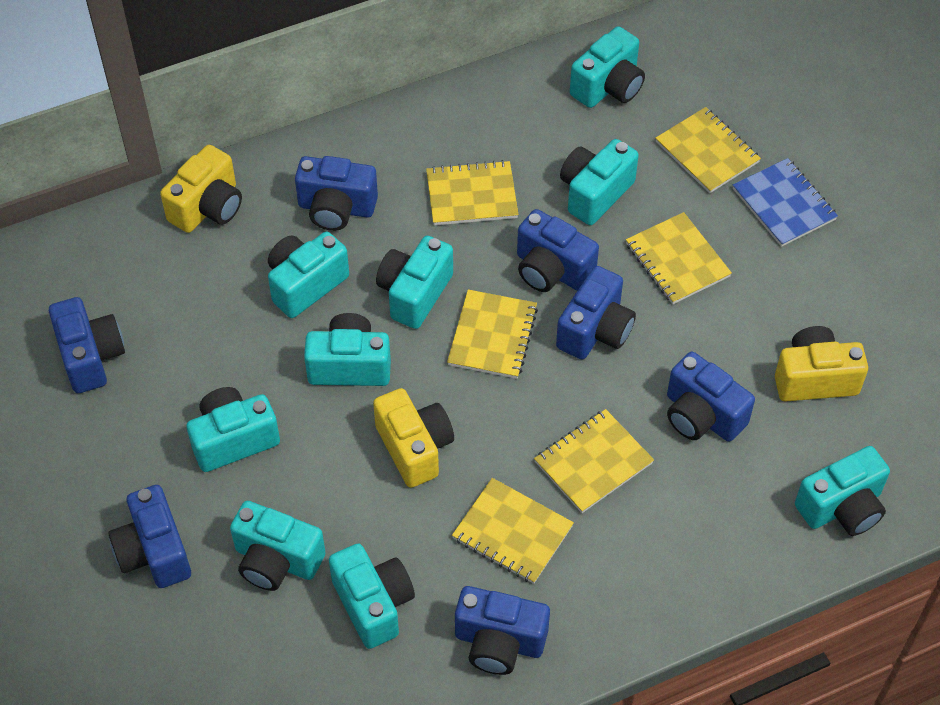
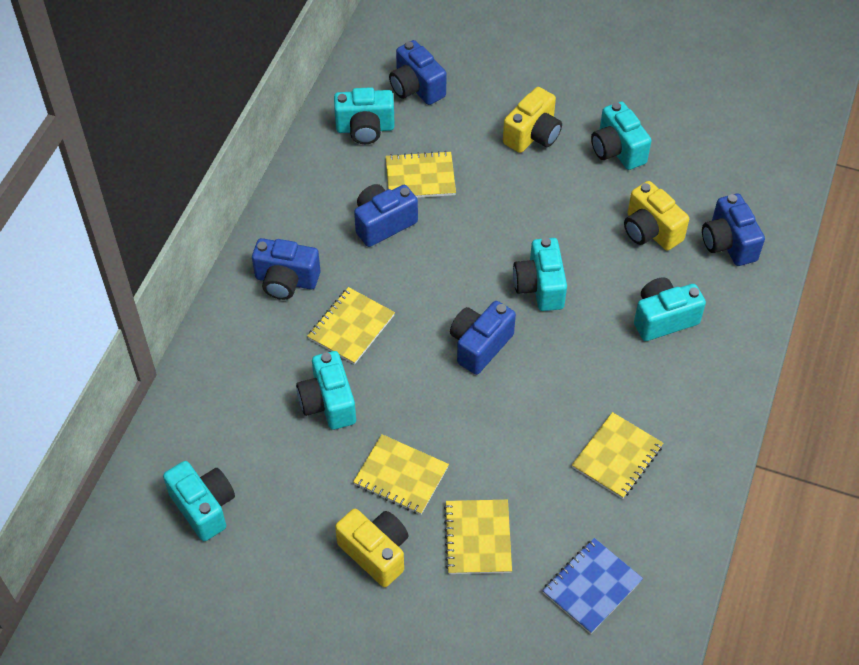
blue camera: [49,297,125,393] [108,485,191,588] [295,156,378,231] [455,586,550,675] [517,209,599,292] [556,266,636,360] [667,352,755,442] = 7 -> [252,238,320,300] [354,184,418,247] [389,40,447,105] [450,301,516,375] [702,194,765,266] = 5
turquoise camera: [186,387,280,472] [230,501,326,591] [268,232,349,318] [304,313,391,386] [329,543,415,649] [376,236,453,329] [560,139,639,225] [570,26,645,108] [795,446,890,536] = 9 -> [163,461,235,541] [296,351,356,430] [334,87,395,144] [513,238,567,311] [591,101,651,170] [634,277,706,341] = 6
yellow notebook: [426,160,519,225] [447,289,538,379] [452,478,574,584] [534,409,654,513] [626,212,732,304] [655,107,761,193] = 6 -> [308,287,395,365] [353,434,449,515] [386,151,456,198] [444,500,512,574] [572,412,663,499] = 5

